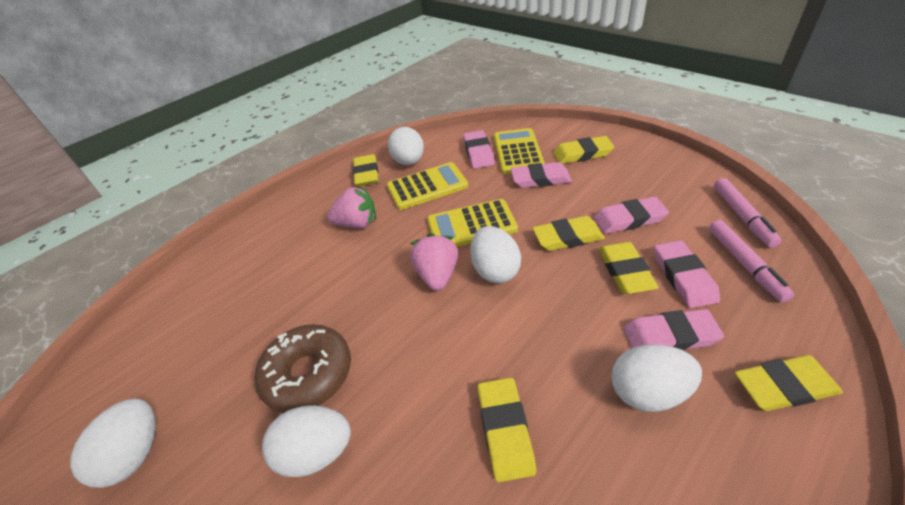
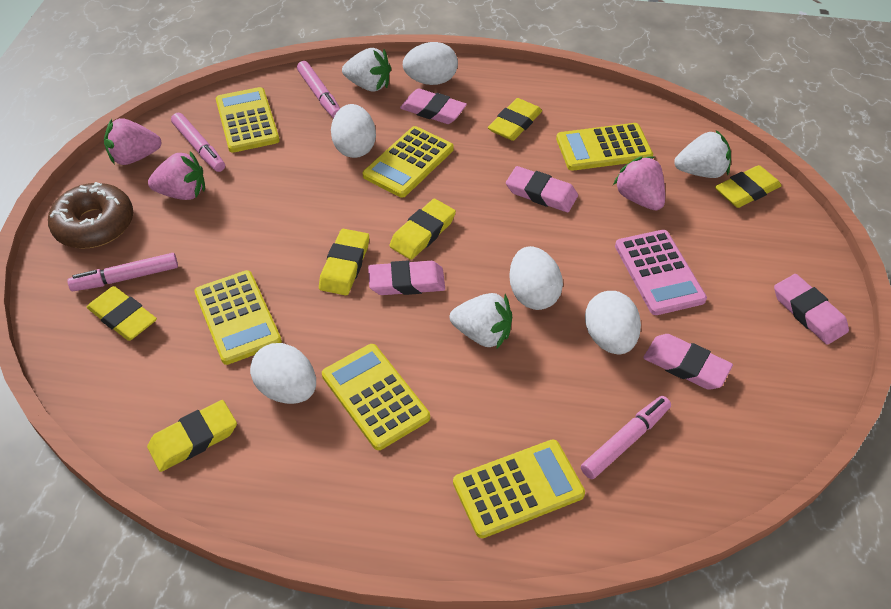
pink calculator: none = 0 -> [615,230,707,315] = 1
pink marker: [709,220,794,302] [714,178,782,248] = 2 -> [67,253,178,291] [171,113,225,172] [297,61,340,118] [581,396,671,479] = 4
pink strawberry: [327,186,376,228] [410,233,458,291] = 2 -> [104,118,162,165] [148,151,205,200] [613,156,665,210] = 3
white strawberry: none = 0 -> [342,48,391,92] [450,293,512,349] [674,130,731,178] = 3
yellow calculator: [387,162,468,210] [427,199,518,247] [494,128,545,174] = 3 -> [194,270,282,365] [216,87,280,153] [322,344,430,450] [363,126,454,198] [453,439,585,538] [556,123,653,171] = 6

